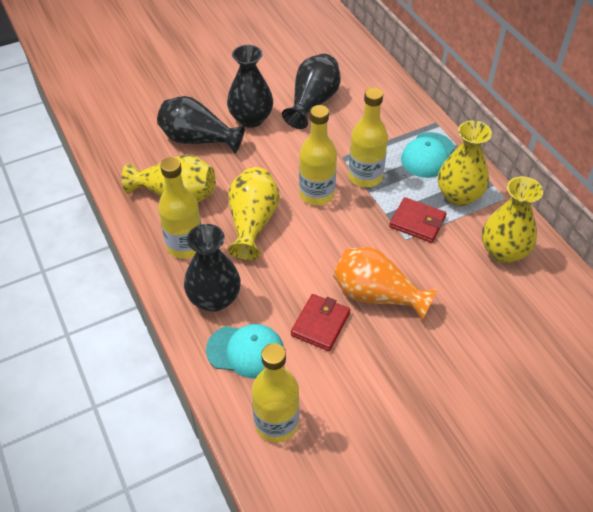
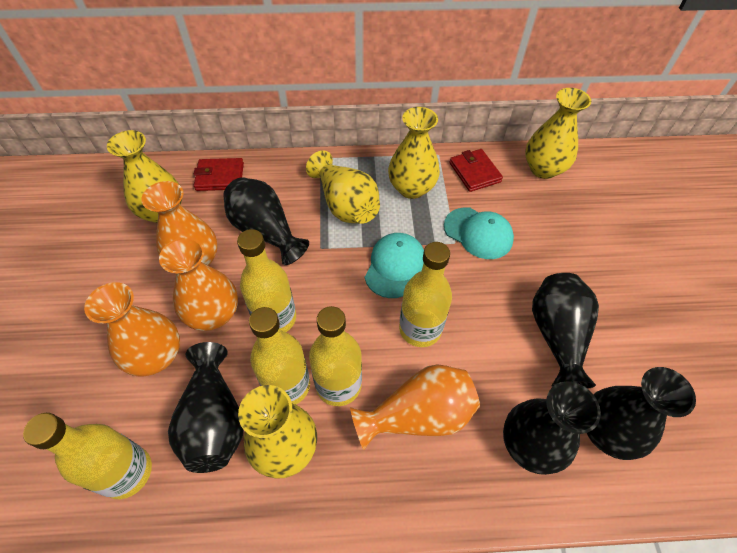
black vase: [157,96,245,153] [184,224,241,312] [227,45,273,128] [282,54,341,129] = 4 -> [168,342,243,473] [223,177,309,265] [503,381,601,475] [532,273,599,389] [587,367,696,460] = 5
orange vase: [333,247,437,320] = 1 -> [84,282,180,376] [141,181,218,266] [159,237,238,331] [350,364,480,450] = 4
yellow bottle: [158,157,201,259] [252,343,299,443] [299,105,337,206] [348,87,388,187] = 4 -> [23,413,152,499] [237,229,296,332] [249,307,310,405] [309,306,362,406] [399,242,452,347] = 5
yellow vase: [122,155,215,202] [227,167,279,260] [438,121,492,206] [482,176,543,263] = 4 -> [107,130,182,223] [238,385,317,479] [306,150,380,224] [388,107,440,199] [525,88,591,179] = 5

